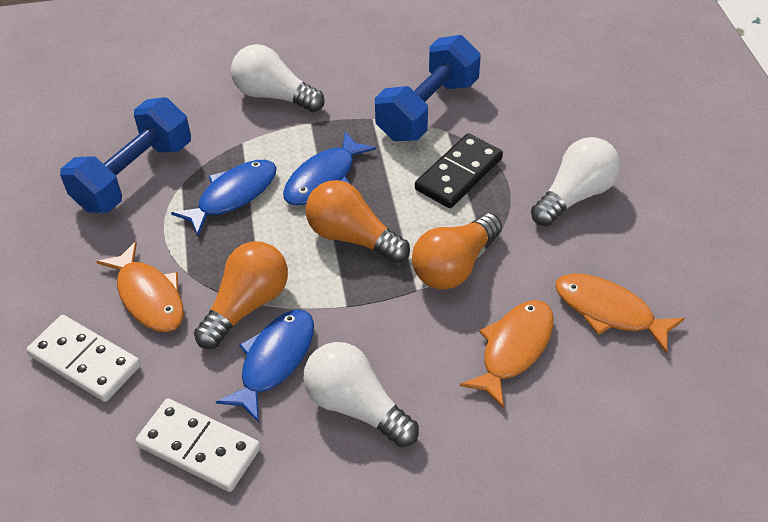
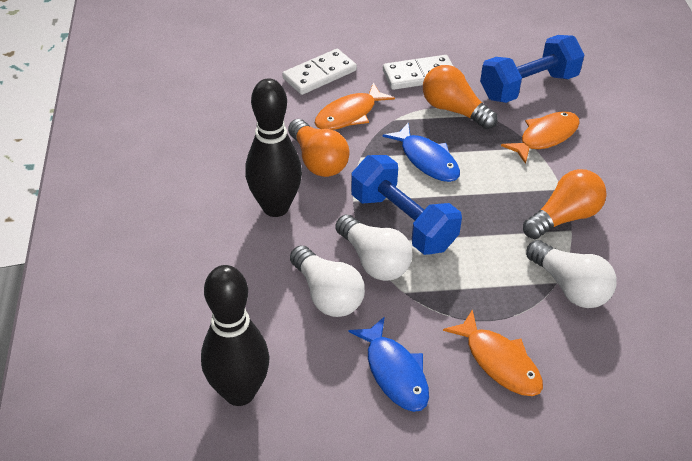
black bowling pin: none = 0 -> [201,265,269,406] [245,78,302,217] = 2
black domino: [415,133,503,208] = 1 -> none = 0
blue fish: [171,160,276,236] [216,310,314,423] [283,131,376,206] = 3 -> [348,316,429,412] [382,122,460,182] = 2

